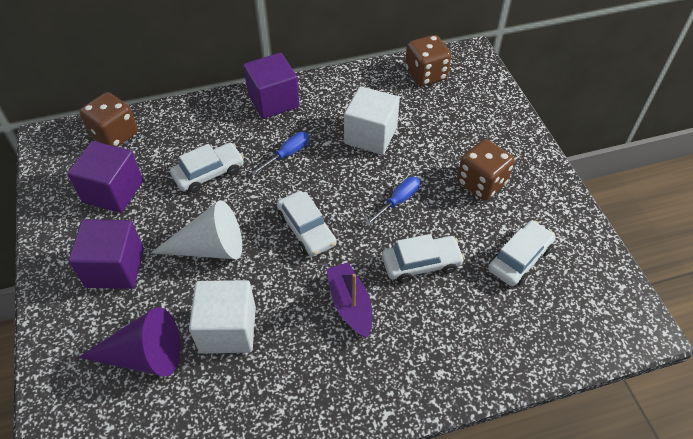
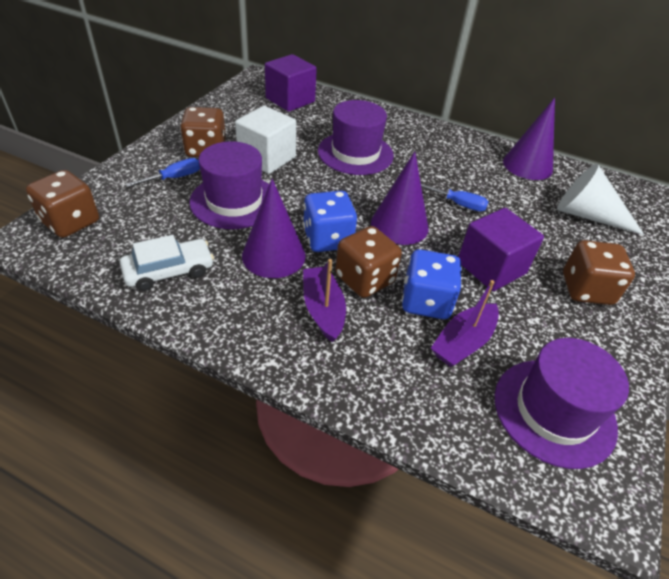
blue dice: none = 0 -> [303,191,357,252] [402,249,462,319] = 2
brown dice: [79,92,138,147] [405,35,451,86] [457,139,515,200] = 3 -> [26,170,99,238] [180,107,226,157] [335,226,402,298] [563,240,635,305] = 4
purple boat: [326,263,372,338] = 1 -> [303,259,346,343] [431,280,499,367] = 2
purple cone: [78,307,181,377] = 1 -> [242,179,306,278] [371,151,429,245] [503,98,555,180] = 3
purple cube: [67,141,143,213] [68,219,144,289] [243,53,300,119] = 3 -> [265,54,317,112] [458,208,544,291] = 2
purple hat: none = 0 -> [189,141,269,229] [318,100,394,175] [495,338,629,469] = 3
white car: [170,143,244,193] [277,191,337,257] [382,234,465,283] [488,221,556,286] = 4 -> [120,235,214,291] = 1
white cube: [189,280,256,353] [344,86,400,155] = 2 -> [235,106,296,174] = 1

